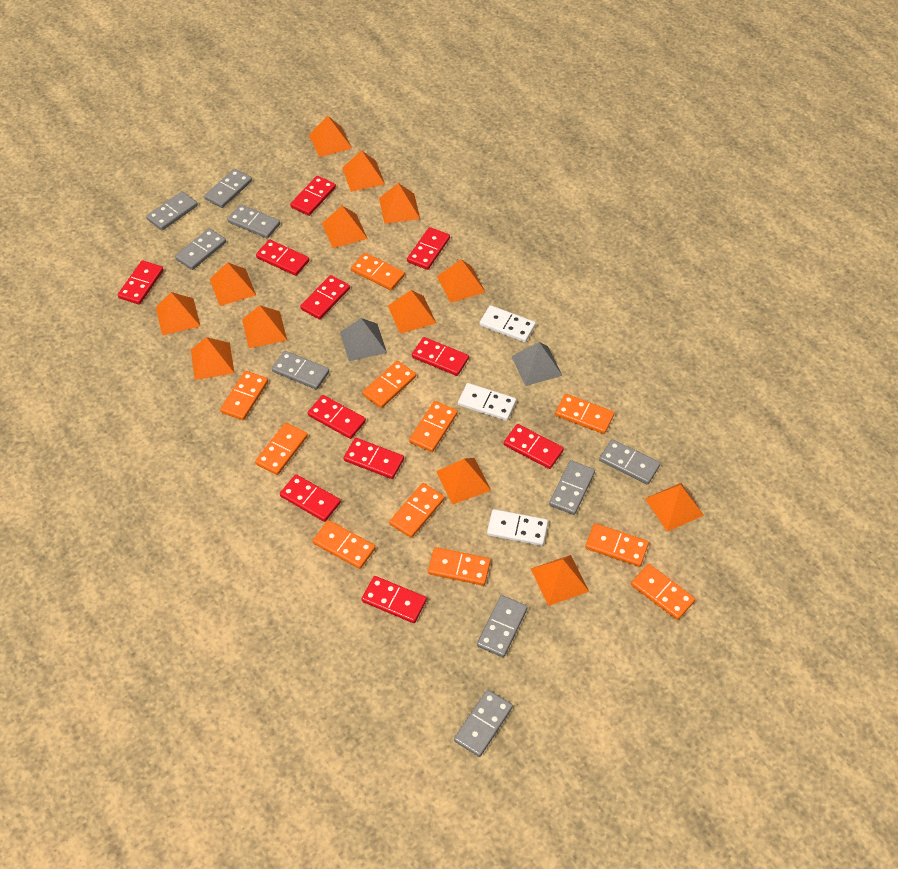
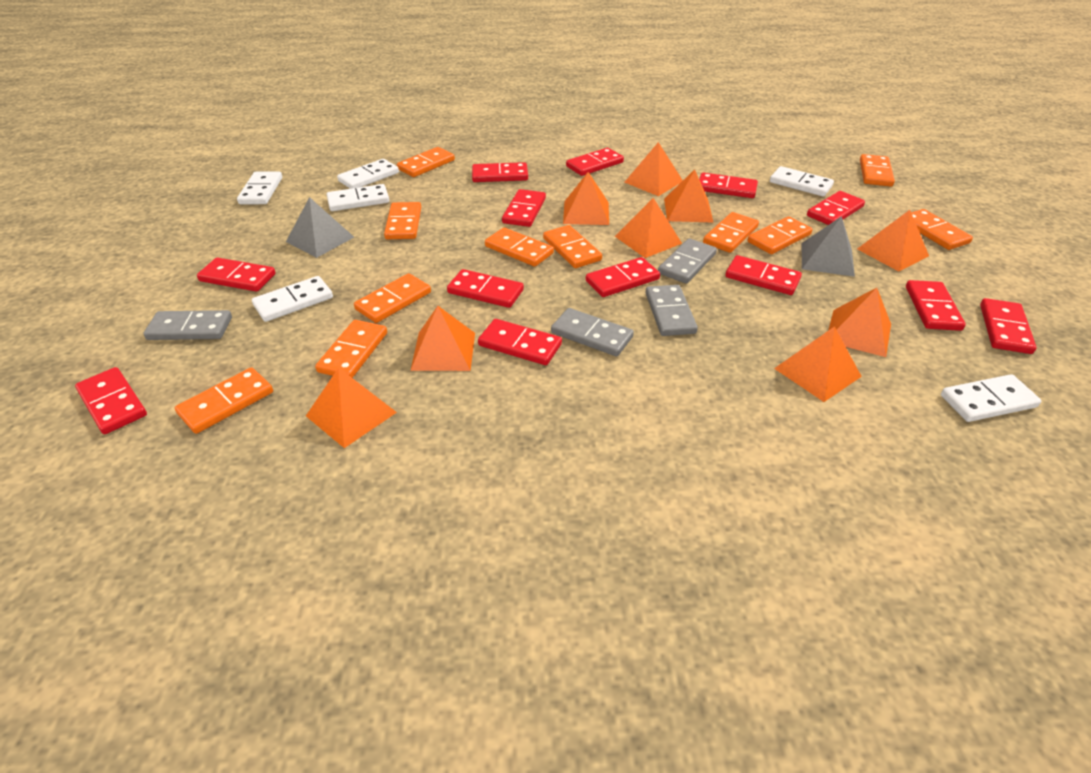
grey domino: [146,191,198,230] [175,228,226,270] [204,169,252,208] [228,204,280,239] [272,351,329,390] [454,690,513,757] [477,595,527,657] [549,460,595,515] [599,439,660,485] = 9 -> [143,310,232,340] [551,308,634,356] [645,285,698,336] [658,238,717,284] = 4
orange pyramid: [156,292,200,335] [191,337,234,380] [210,262,256,306] [242,305,287,348] [309,116,352,157] [322,206,368,248] [342,150,385,192] [379,183,420,224] [388,290,436,334] [436,458,491,505] [437,259,485,303] [531,555,589,606] [645,483,704,532] = 13 -> [306,368,397,448] [410,306,475,371] [563,172,609,225] [615,198,682,258] [624,142,683,196] [664,169,714,223] [774,326,862,402] [828,288,891,357] [857,210,929,271] = 9
red domino: [118,260,164,305] [256,240,309,276] [280,474,341,522] [290,176,336,216] [300,275,350,320] [307,395,366,439] [344,438,404,479] [362,576,427,623] [407,227,450,270] [412,337,469,376] [504,424,564,469] = 11 -> [75,367,147,434] [197,257,276,292] [447,269,524,308] [472,162,528,182] [478,319,562,365] [502,189,546,227] [566,148,624,176] [586,257,660,297] [699,172,758,198] [725,255,802,295] [807,191,865,225] [906,280,966,331] [980,298,1037,354] = 13
white domino: [458,383,516,421] [480,305,536,342] [487,509,548,546] = 3 -> [237,172,282,204] [252,276,333,322] [327,184,389,211] [337,159,399,189] [770,166,834,196] [941,374,1041,422] = 6

